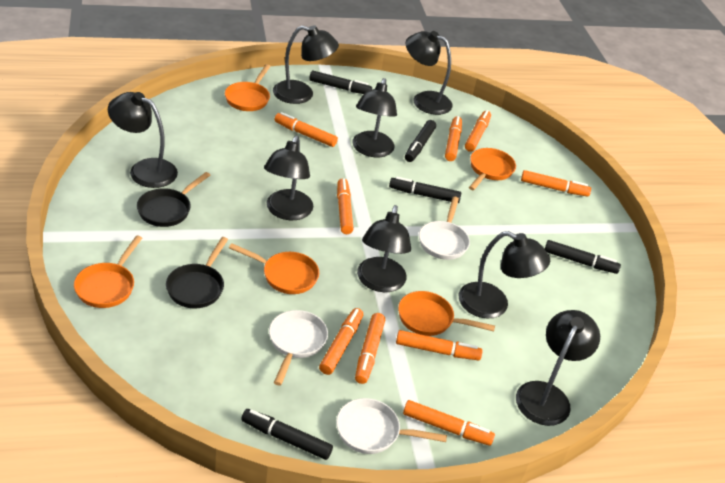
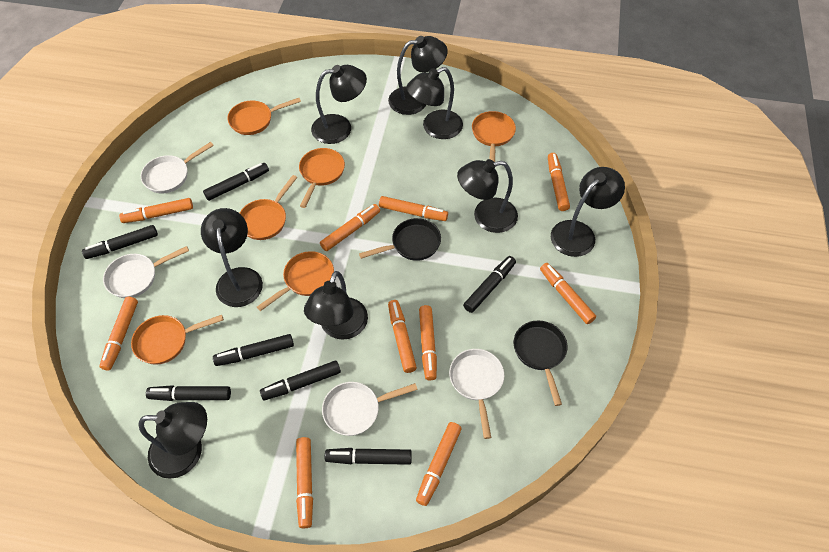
black marker: [241,409,333,460] [309,71,372,94] [389,176,461,203] [405,120,436,162] [545,240,621,274] = 5 -> [82,225,158,259] [146,385,231,401] [203,163,269,201] [213,334,294,366] [260,360,341,400] [325,448,412,465] [463,256,516,313] = 7
orange marker: [274,112,338,147] [319,308,363,375] [337,178,354,234] [355,313,385,384] [396,330,482,361] [403,400,495,446] [445,116,462,161] [465,110,491,152] [521,170,591,197] = 9 -> [99,297,138,370] [119,198,193,223] [296,437,313,528] [320,204,380,251] [379,196,448,221] [388,300,417,373] [416,422,462,506] [419,305,437,380] [540,263,596,324] [548,153,570,211] = 10
orange pan: [74,235,142,308] [225,64,271,111] [229,243,319,294] [398,291,495,336] [469,148,516,190] = 5 -> [131,315,224,365] [227,98,301,135] [240,175,298,240] [257,251,334,311] [299,148,345,208] [472,111,516,162] = 6
white pan: [269,310,328,386] [336,398,447,454] [419,196,470,260] = 3 -> [103,246,189,298] [141,142,214,194] [322,382,418,436] [449,349,505,439] = 4

